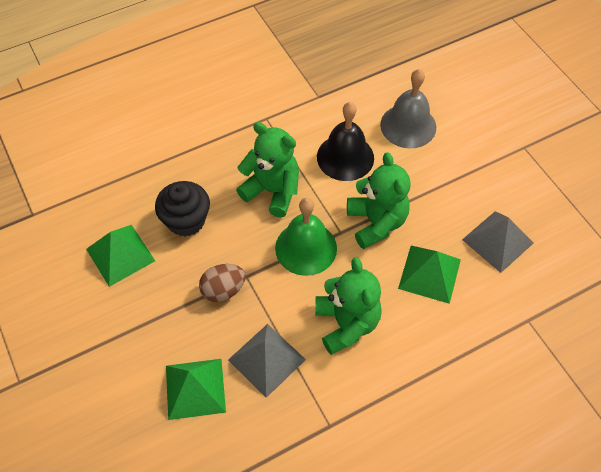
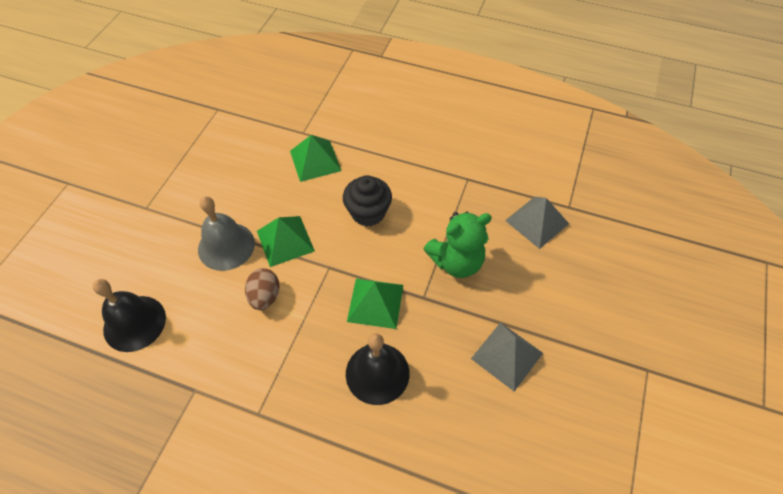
black bell: [317,102,374,181] = 1 -> [93,279,166,352] [346,333,410,405] = 2
green bell: [275,198,337,276] = 1 -> none = 0
green teddy bear: [236,122,299,217] [315,257,382,355] [347,152,411,249] = 3 -> [424,212,492,278] = 1

